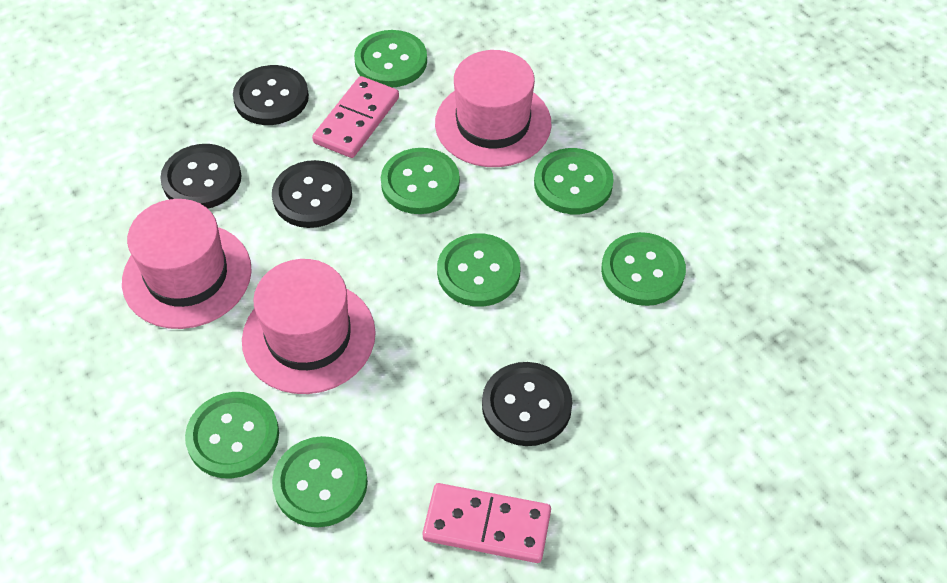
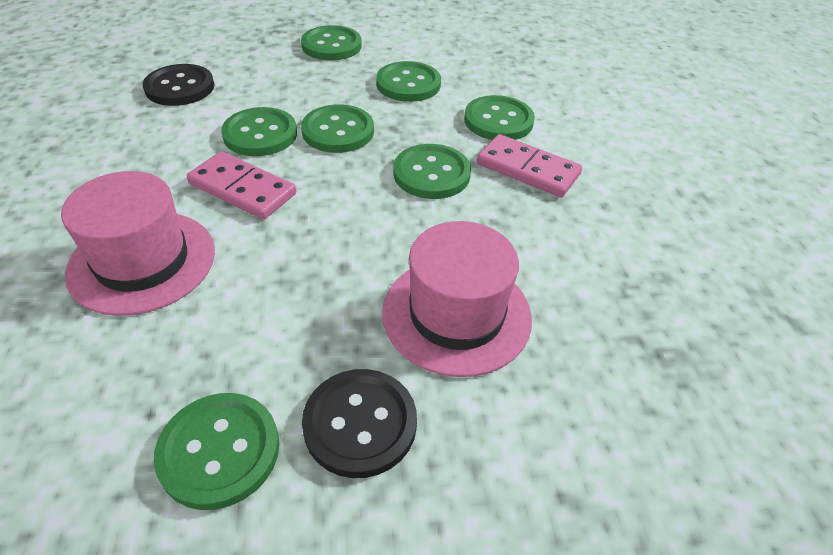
black button: [160,144,241,209] [233,65,309,125] [272,160,352,228] [482,362,572,446] = 4 -> [143,64,214,106] [302,369,417,478] = 2
pink hat: [122,199,252,329] [242,259,376,394] [435,50,552,167] = 3 -> [61,171,215,316] [382,221,532,377] = 2

